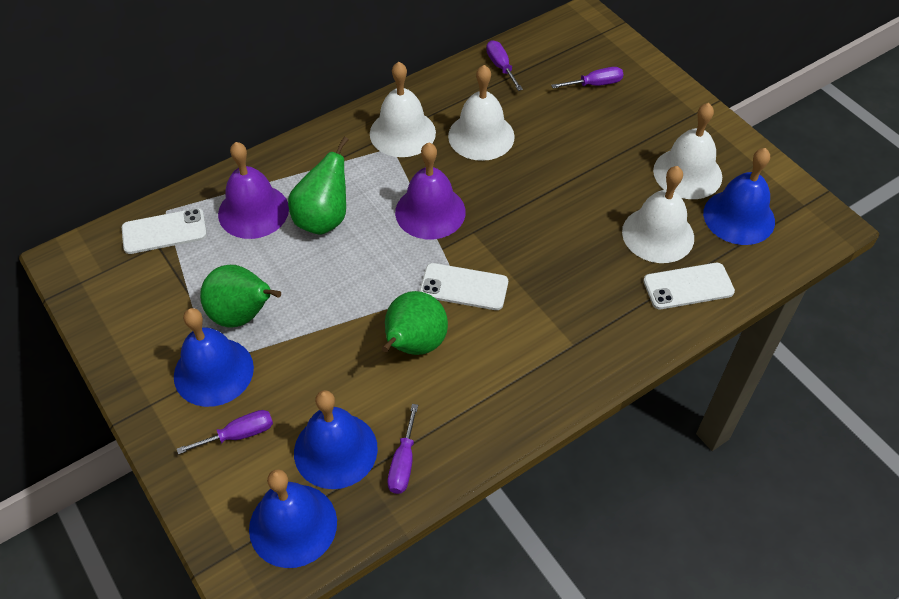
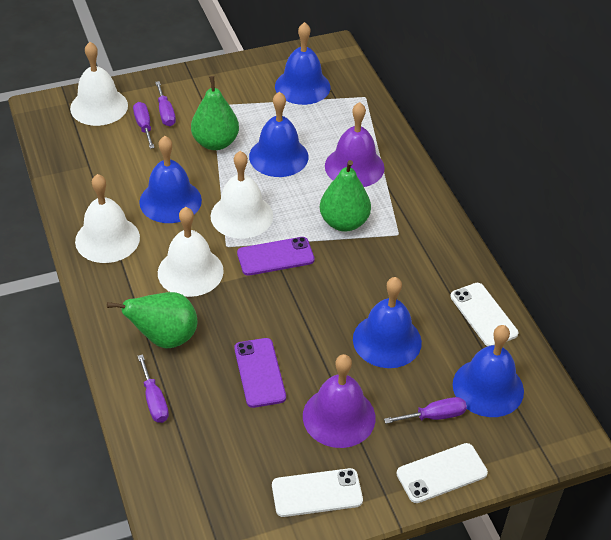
blue bell: [174,308,254,407] [249,469,337,568] [294,390,378,489] [703,148,775,245] = 4 -> [139,136,202,223] [249,92,308,177] [275,22,330,105] [353,277,422,368] [453,325,524,417] = 5
purple phone: none = 0 -> [234,338,286,408] [237,237,315,276] = 2

